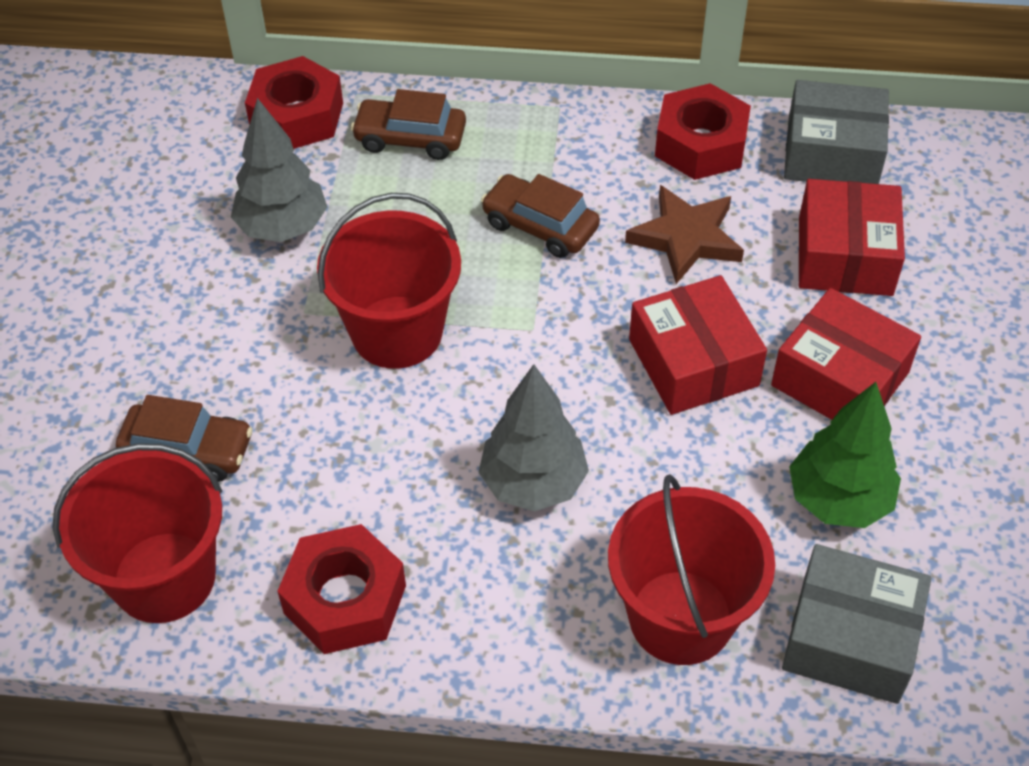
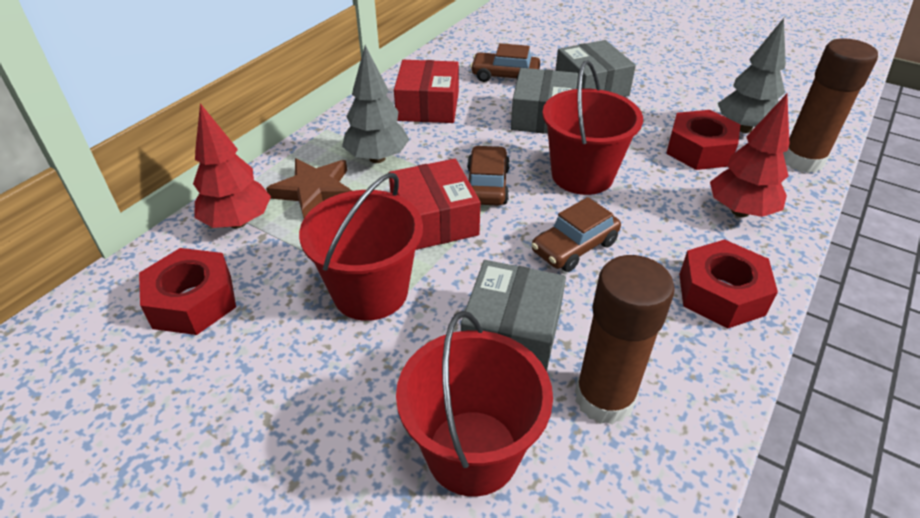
brown glue stick: none = 0 -> [575,255,675,425] [783,38,878,173] = 2
green tree: [789,382,901,528] = 1 -> none = 0
grey box: [782,544,932,704] [784,80,889,184] = 2 -> [461,260,566,371] [511,68,578,134] [555,40,636,97] = 3
red box: [629,275,767,415] [771,288,921,420] [799,179,905,296] = 3 -> [389,159,480,250] [394,60,459,123] = 2
red tree: none = 0 -> [193,103,271,228] [710,94,790,217] = 2

